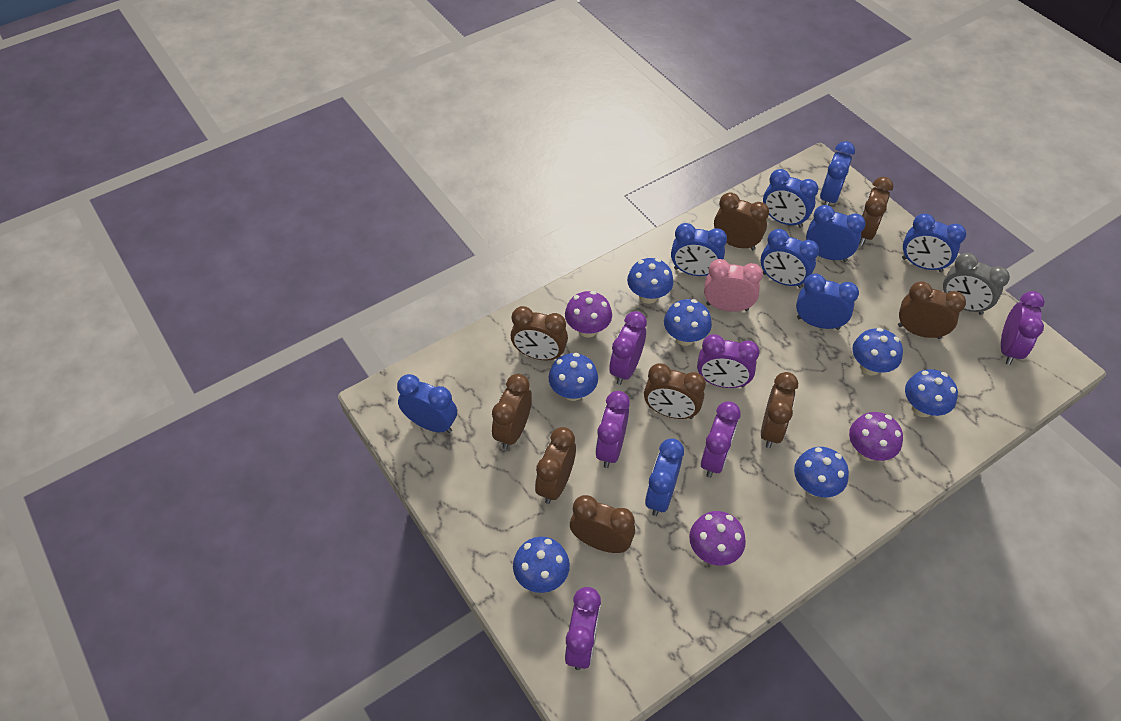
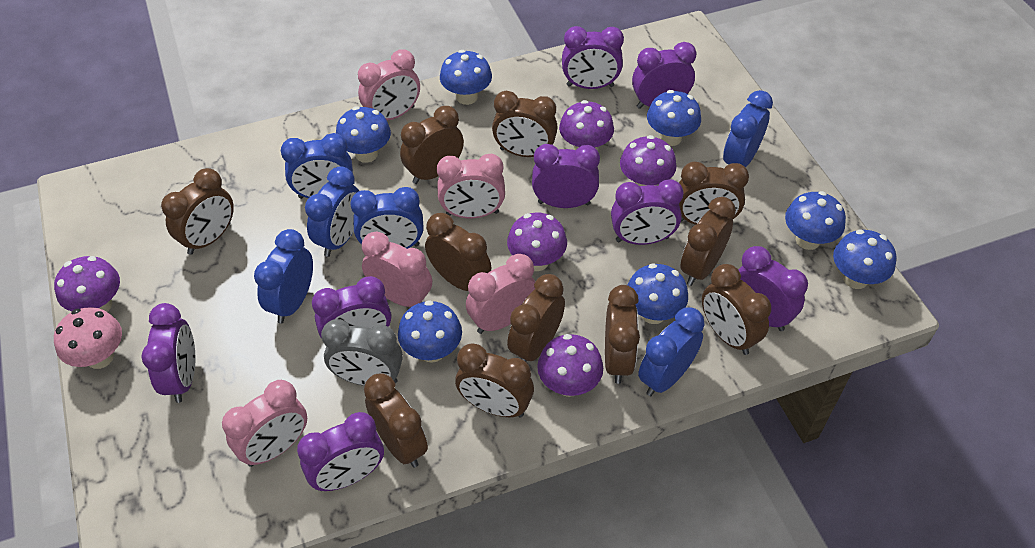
blue clock: [397,374,457,433] [645,439,684,516] [671,223,727,276] [761,229,819,288] [763,169,818,228] [796,274,859,330] [806,205,866,262] [820,141,855,206] [902,213,966,272] = 9 -> [254,229,313,323] [281,133,353,199] [305,166,359,257] [350,187,424,249] [638,307,705,396] [723,90,773,168] = 6
brown clock: [492,374,532,449] [511,306,568,360] [535,427,576,504] [570,495,635,553] [644,363,706,419] [714,193,769,250] [761,372,798,448] [859,177,893,246] [898,281,966,339] = 9 -> [161,168,234,255] [364,374,428,468] [400,106,464,184] [425,213,492,291] [455,343,534,418] [492,91,558,157] [507,274,565,362] [605,285,640,384] [679,162,749,225] [680,197,736,286] [702,264,771,355] = 11
pink clock: [704,259,763,312] = 1 -> [222,380,307,467] [358,49,420,120] [362,231,432,307] [437,154,505,218] [466,254,536,334] = 5
pink mushroom: none = 0 -> [54,307,122,369] = 1
purple clock: [565,587,601,670] [595,391,630,468] [609,311,647,385] [697,334,760,388] [701,401,741,478] [1001,291,1044,365] = 6 -> [141,303,195,403] [297,412,384,491] [312,276,391,339] [532,144,600,208] [562,26,624,89] [611,179,684,245] [632,42,697,109] [739,246,808,331] = 8
purple mushroom: [565,291,612,338] [689,511,746,565] [849,412,903,461] = 3 -> [54,256,120,312] [507,213,567,271] [537,334,603,397] [559,100,614,150] [620,135,677,186] = 5

